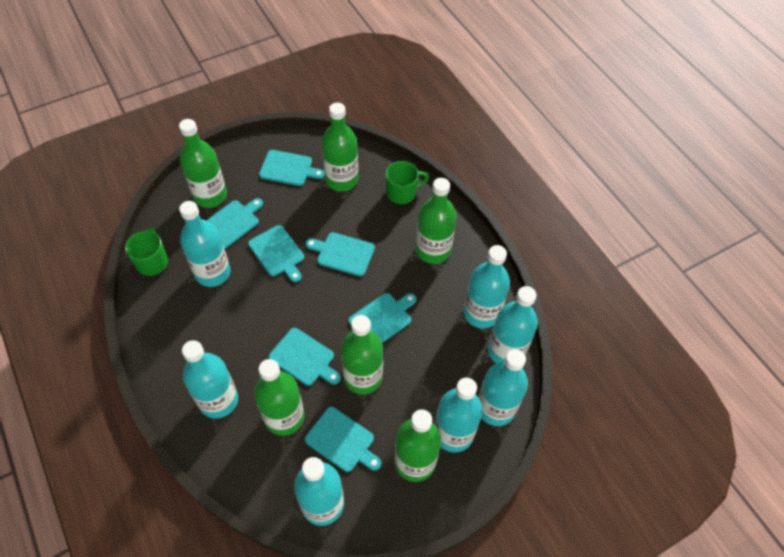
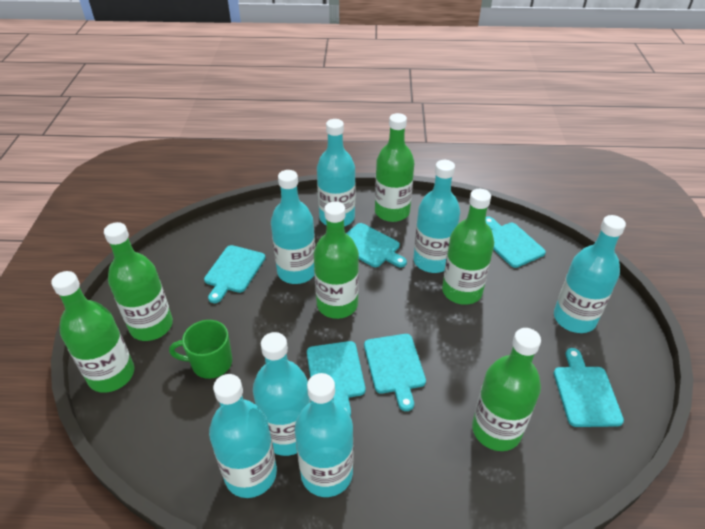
green mug: [125,227,168,276] [385,161,429,204] = 2 -> [169,320,232,379] = 1
turquoise cutting board: [206,198,263,249] [248,225,304,282] [259,150,325,186] [269,328,340,386] [305,232,375,276] [305,407,381,472] [348,293,417,343] = 7 -> [204,245,265,303] [307,341,365,416] [346,223,407,267] [364,334,426,411] [486,217,546,268] [554,348,624,427] = 6

